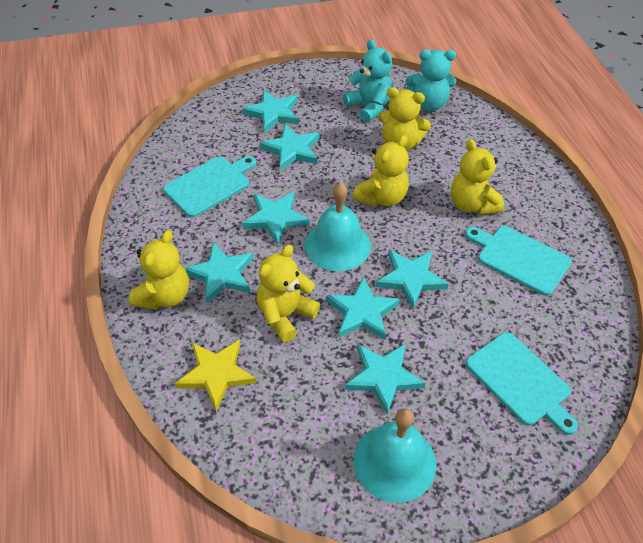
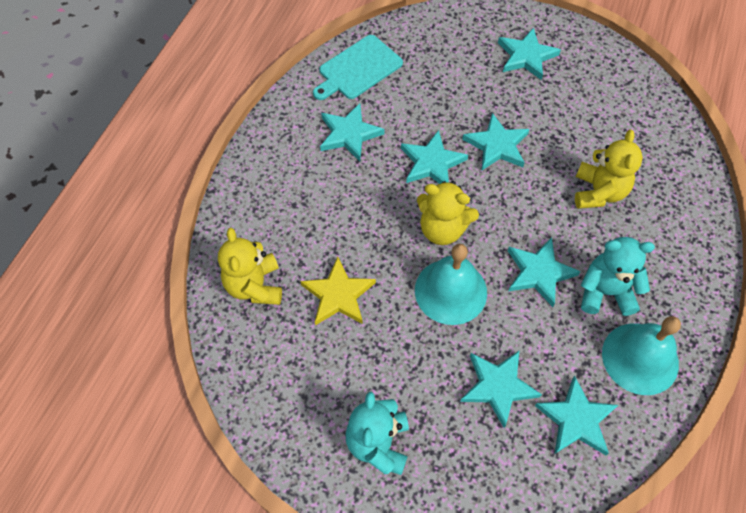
turquoise cutting board: [163,156,256,217] [465,226,572,296] [466,332,578,435] = 3 -> [313,35,403,100] = 1
yellow teddy bear: [129,230,189,310] [257,245,320,342] [352,135,409,207] [378,87,431,151] [451,139,504,215] = 5 -> [218,228,282,305] [417,181,479,245] [575,130,643,209] = 3

